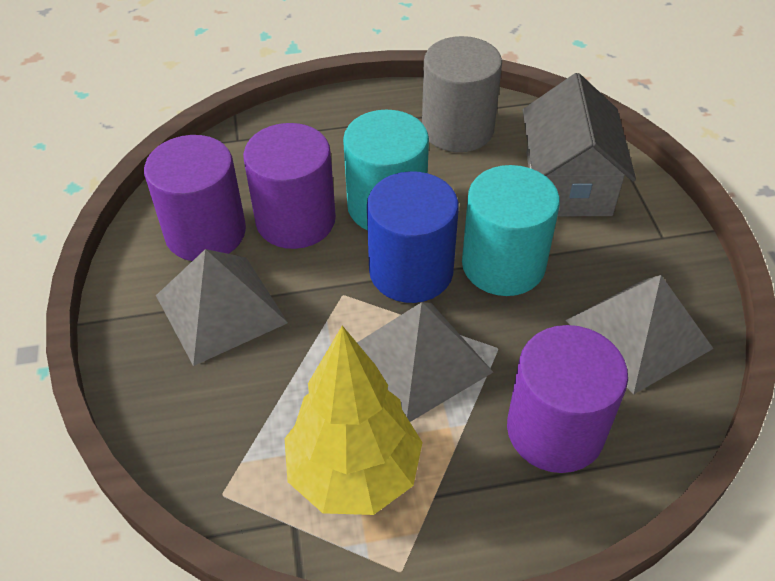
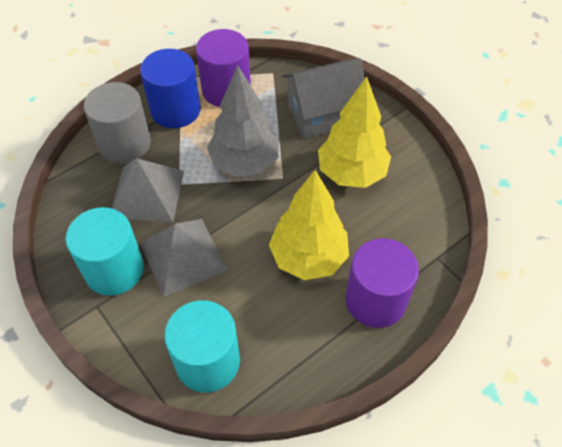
grey pyramid: [156,249,288,366] [357,302,493,422] [566,275,714,395] = 3 -> [112,158,184,223] [140,219,228,297] = 2
grey tree: none = 0 -> [207,65,279,177] = 1
purple cylinder: [144,135,246,261] [243,123,336,249] [507,325,628,473] = 3 -> [196,29,251,107] [346,238,419,328] = 2
yellow tree: [284,326,423,515] = 1 -> [269,170,349,280] [318,76,391,188] = 2

